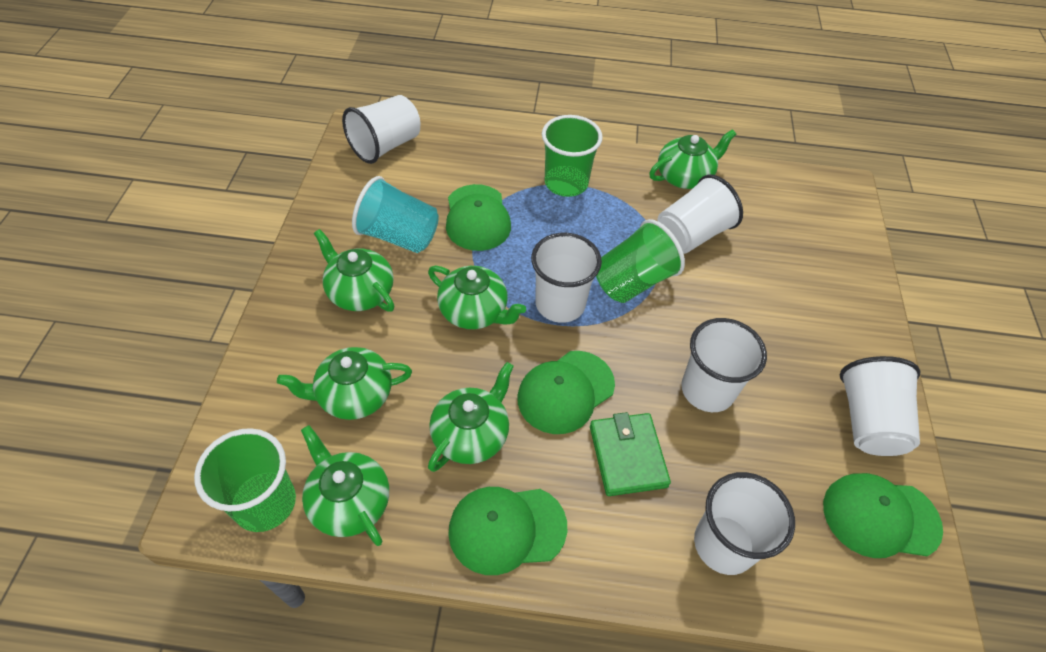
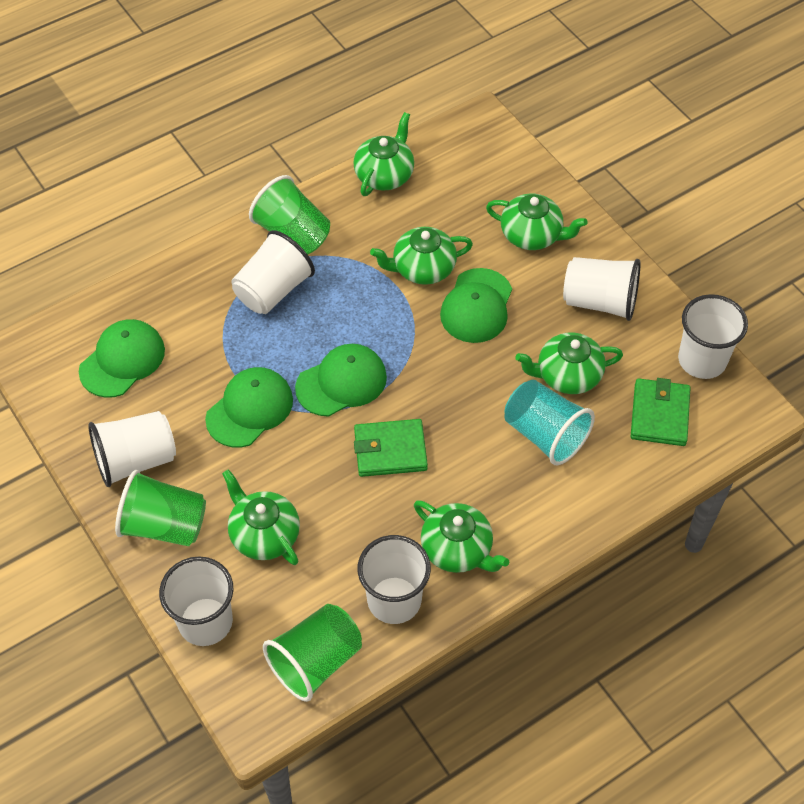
green wallet: [590,412,671,496] = 1 -> [354,419,428,477] [630,378,690,446] = 2

